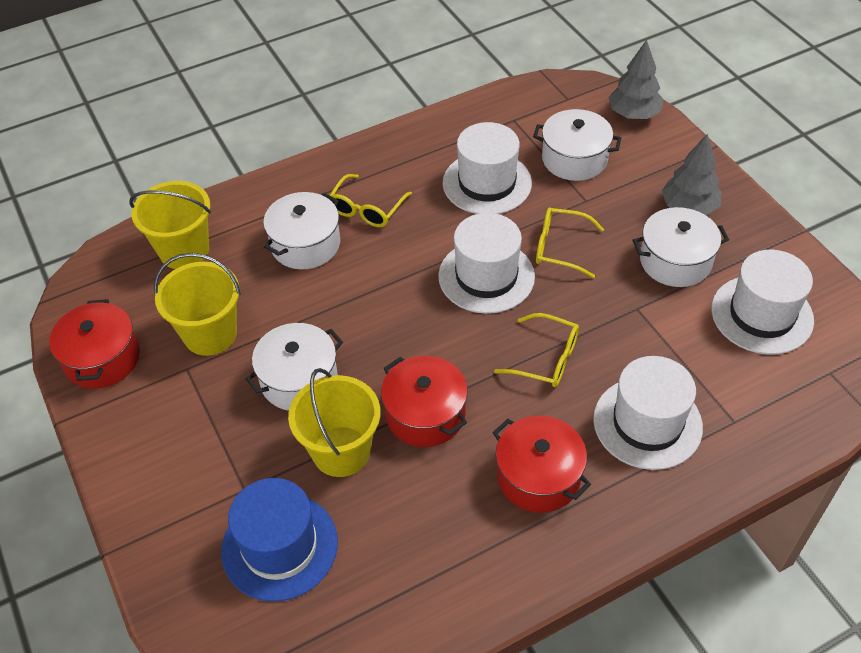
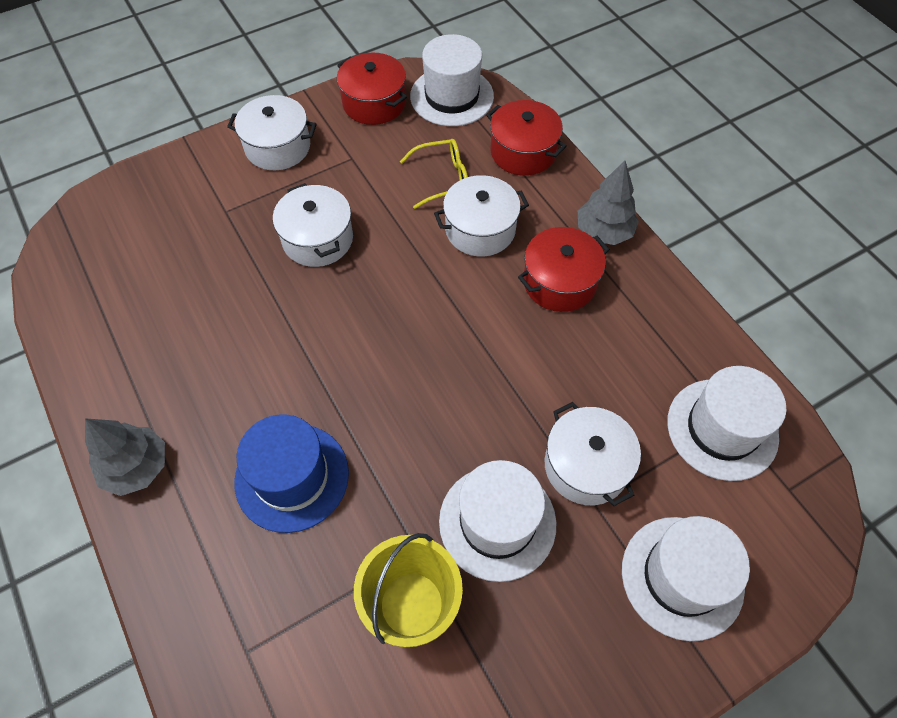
yellow bucket: [129,181,211,269] [154,253,241,356] [288,368,380,477] = 3 -> [354,533,463,647] = 1
yellow glasses: [330,174,412,227] [494,313,579,387] [536,207,604,278] = 3 -> [400,139,468,209] = 1

